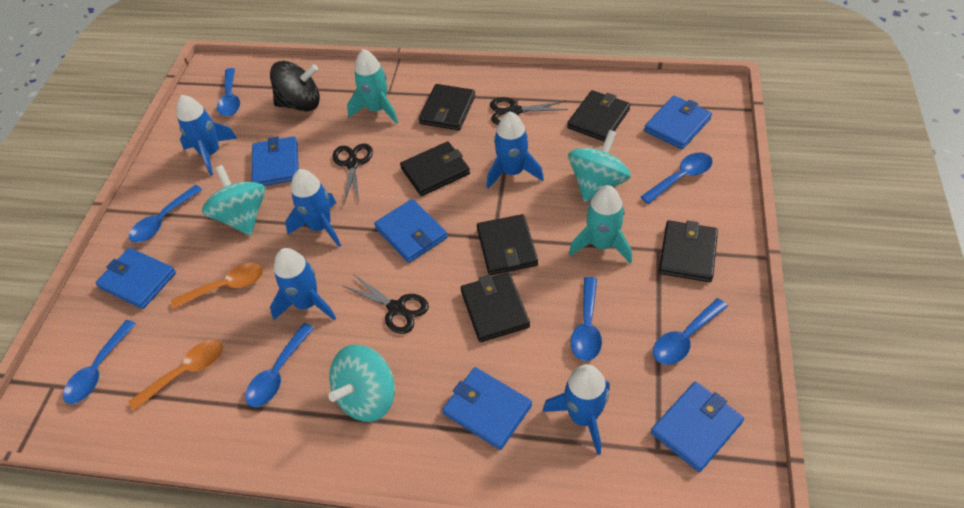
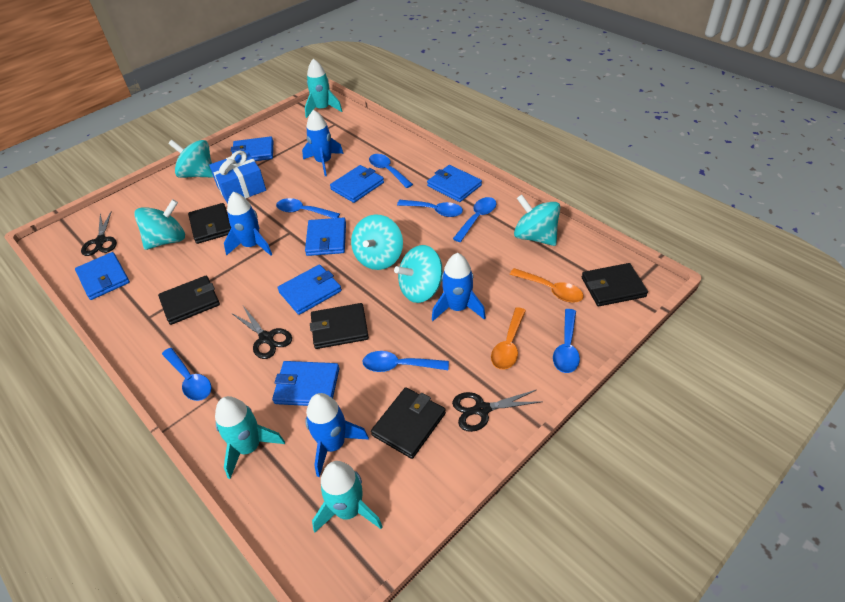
black spinning top: [270,61,320,111] = 1 -> none = 0
black wallet: [400,141,470,196] [419,84,475,130] [461,272,530,342] [477,214,538,275] [567,90,631,142] [659,220,718,282] = 6 -> [158,276,220,325] [188,203,231,244] [310,303,369,349] [371,387,446,459] [581,263,648,307] = 5
blue gift: none = 0 -> [209,150,266,204] = 1
blue rocket: [177,95,238,176] [270,248,336,320] [285,169,341,247] [486,111,544,189] [542,364,610,455] = 5 -> [224,192,272,256] [302,110,344,176] [305,393,369,477] [432,253,486,321] = 4
blue wallet: [95,248,176,309] [252,136,299,186] [374,199,447,263] [442,367,532,450] [644,96,712,149] [651,382,744,472] = 6 -> [75,252,130,300] [231,136,273,161] [272,361,339,406] [277,264,342,315] [305,217,346,256] [330,165,384,203] [427,165,482,202] = 7
turquoise rocket: [347,49,398,124] [569,185,632,264] = 2 -> [215,396,285,479] [305,59,342,118] [312,461,383,533] = 3
turquoise spinning top: [202,165,266,236] [328,345,395,422] [568,130,631,202] = 3 -> [134,199,185,250] [168,140,213,178] [351,214,403,270] [394,245,443,303] [514,194,560,246] = 5

